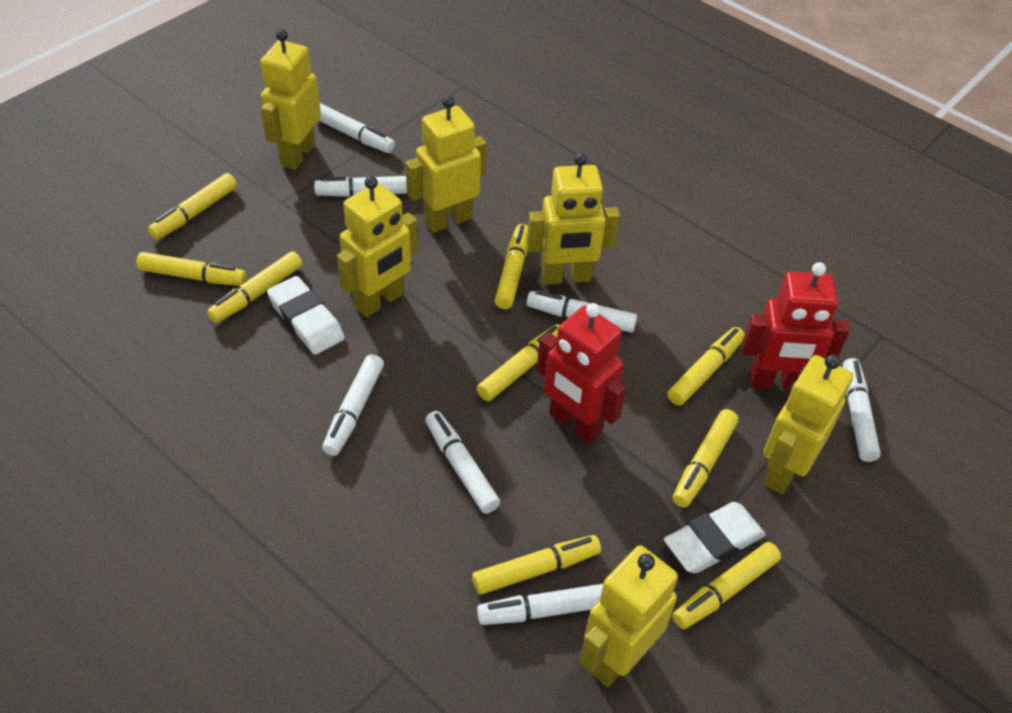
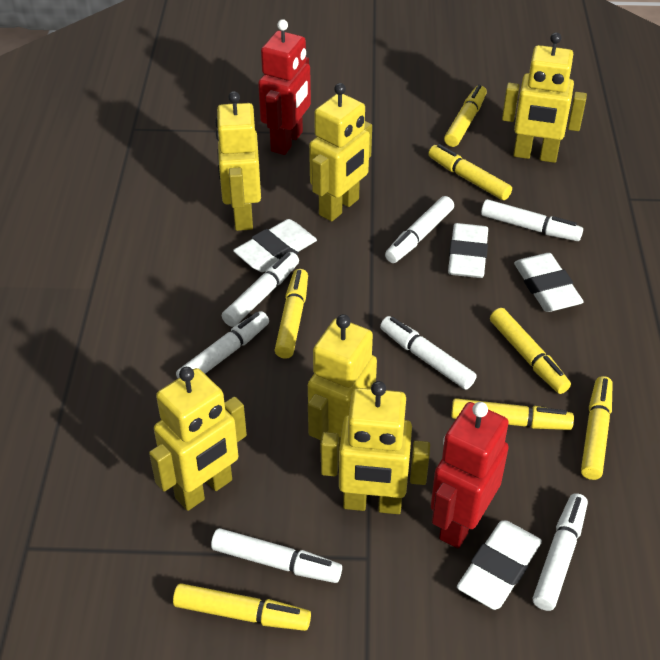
white eraser: [267,276,345,355] [664,502,766,574] = 2 -> [233,219,317,272] [448,223,488,278] [457,520,542,610] [514,253,584,312] = 4
yellow marker: [136,252,246,286] [148,173,237,240] [207,251,303,323] [472,535,601,595] [477,324,560,401] [494,224,528,309] [667,327,745,406] [672,542,781,629] [673,409,739,508] = 9 -> [173,583,311,631] [274,269,308,359] [428,144,512,200] [444,85,487,147] [451,398,574,430] [490,308,571,394] [581,376,613,480] = 7

